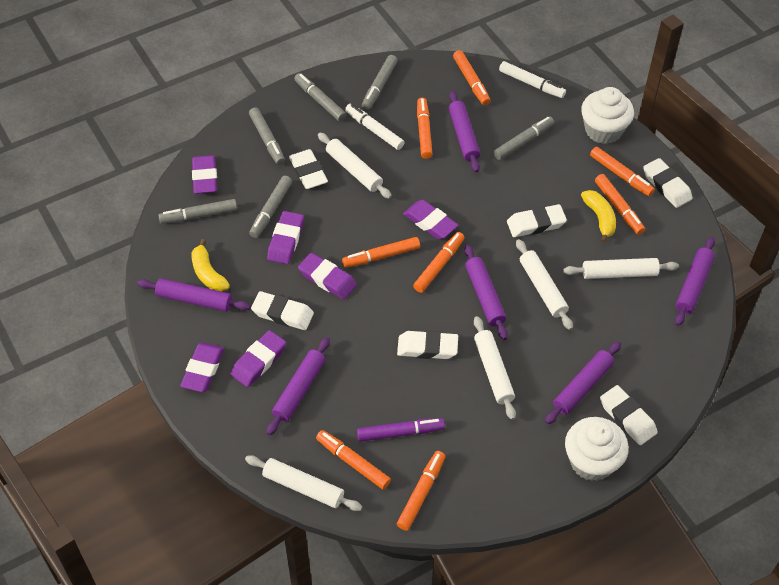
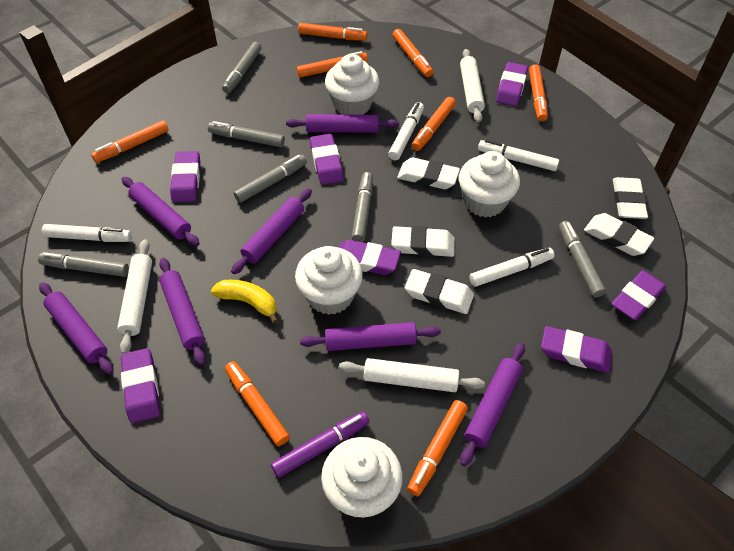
purple eraser: [180,343,224,392] [192,155,217,194] [231,330,286,387] [267,211,304,264] [298,253,357,299] [403,200,458,239] = 6 -> [121,348,160,423] [170,151,200,202] [310,134,344,185] [339,240,401,275] [496,62,528,106] [541,326,612,373] [611,271,666,320] = 7
purple rolling pin: [137,278,250,311] [267,337,330,436] [449,91,480,172] [464,245,508,340] [545,341,621,424] [675,237,715,326] = 6 -> [39,282,114,374] [122,177,200,246] [159,258,206,366] [231,188,312,274] [286,114,399,133] [300,322,441,351] [460,343,525,466] = 7
white cupcake: [565,417,629,481] [581,87,634,144] = 2 -> [295,246,363,315] [321,437,403,518] [325,54,379,115] [459,151,520,218] = 4
white eraser: [251,291,314,330] [289,149,328,189] [397,331,458,359] [507,204,567,237] [600,385,658,445] [643,158,693,208] = 6 -> [391,226,455,257] [397,158,460,189] [405,269,474,314] [584,213,654,256] [613,177,648,219] = 5
white marker: [345,104,405,150] [499,61,566,98] = 2 -> [42,224,132,242] [388,102,424,160] [469,248,554,287] [478,140,559,171] = 4
white rolling pin: [245,455,362,511] [318,133,392,199] [474,316,516,420] [516,239,573,330] [563,258,679,279] = 5 -> [117,239,152,354] [339,358,485,392] [460,49,485,123] = 3
yellow banana: [192,239,230,292] [581,190,616,243] = 2 -> [211,280,278,324] = 1

